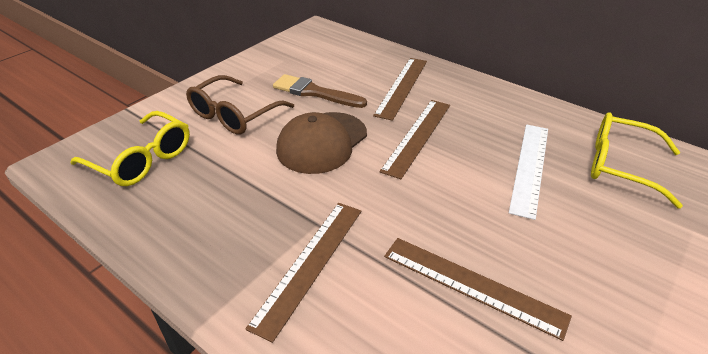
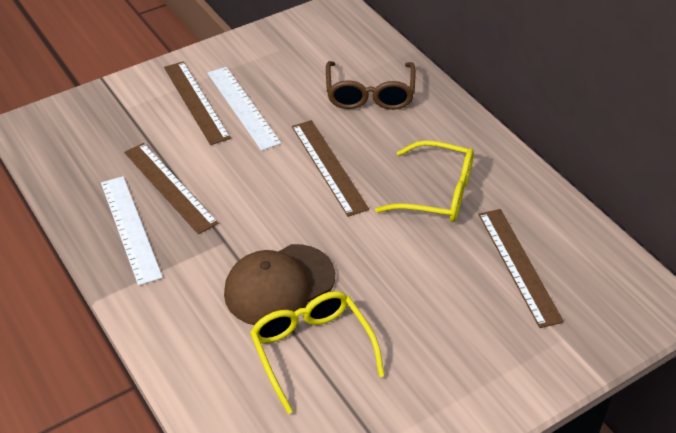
brown brush: [273,74,367,108] = 1 -> none = 0
white ruler: [509,124,548,220] = 1 -> [101,176,163,286] [207,67,281,151] = 2

